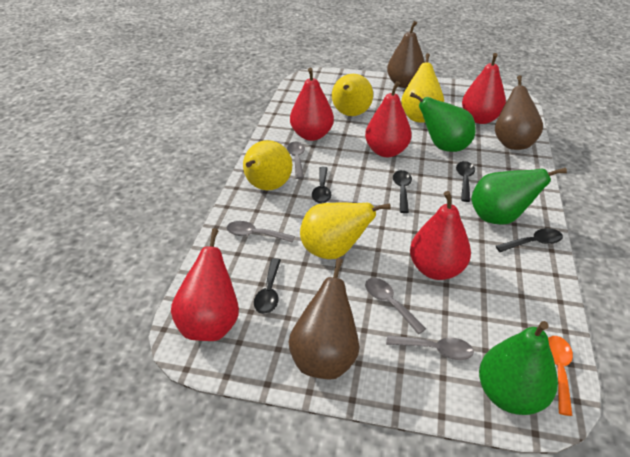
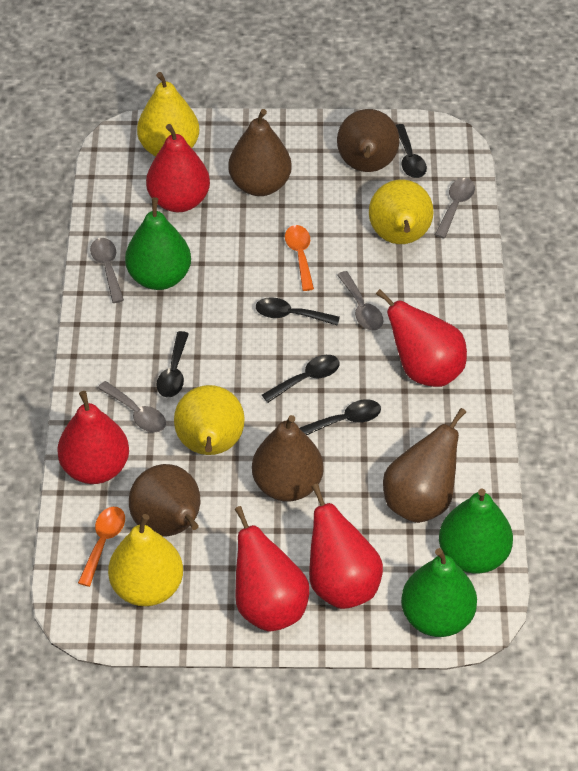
brown pear: [288,258,359,379] [387,21,425,88] [495,75,543,150] = 3 -> [129,464,200,537] [228,109,292,196] [252,415,324,502] [337,109,400,172] [383,408,466,523] = 5
orange spoon: [548,336,573,416] = 1 -> [78,507,125,587] [285,225,314,291] = 2

